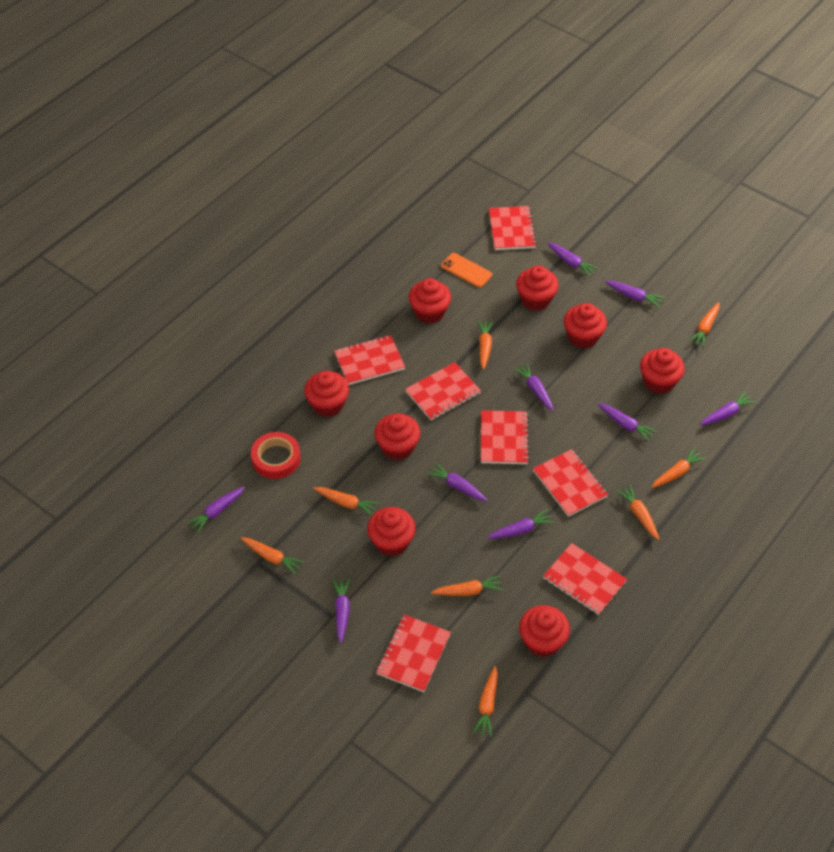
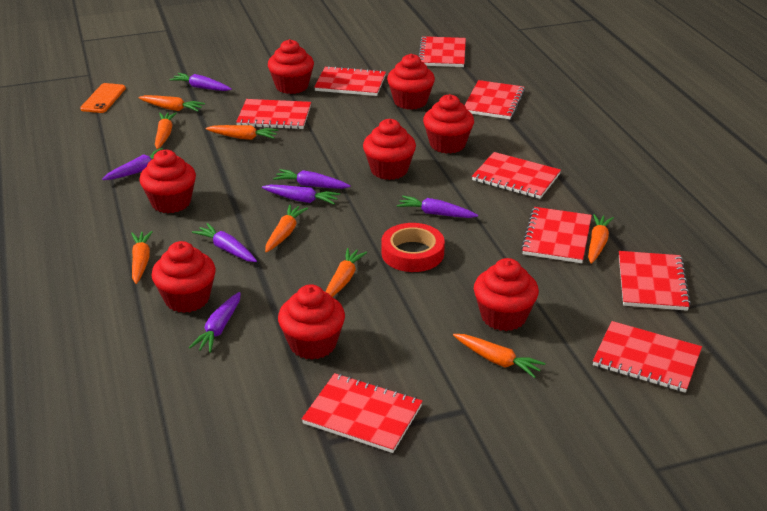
purple carrot: [187,486,245,533] [332,578,350,643] [427,463,488,501] [487,509,554,539] [513,363,554,411] [547,242,598,277] [598,403,657,442] [605,281,665,308] [700,391,756,425] = 9 -> [102,148,163,180] [169,73,232,91] [189,292,241,353] [192,223,257,262] [262,185,340,205] [273,169,351,189] [397,196,478,218] = 7
red notebook: [334,335,405,385] [376,615,451,692] [405,362,481,420] [481,410,529,464] [489,206,537,250] [533,449,608,517] [543,543,627,615] = 7 -> [236,99,311,129] [302,373,423,453] [314,66,386,96] [418,36,466,67] [465,80,525,119] [472,152,561,199] [521,207,592,263] [593,321,702,393] [619,251,691,311] = 9

